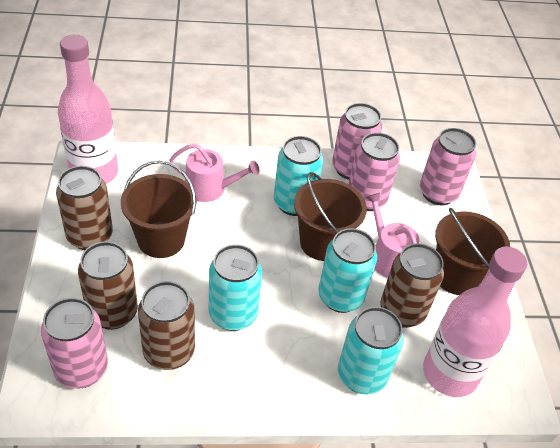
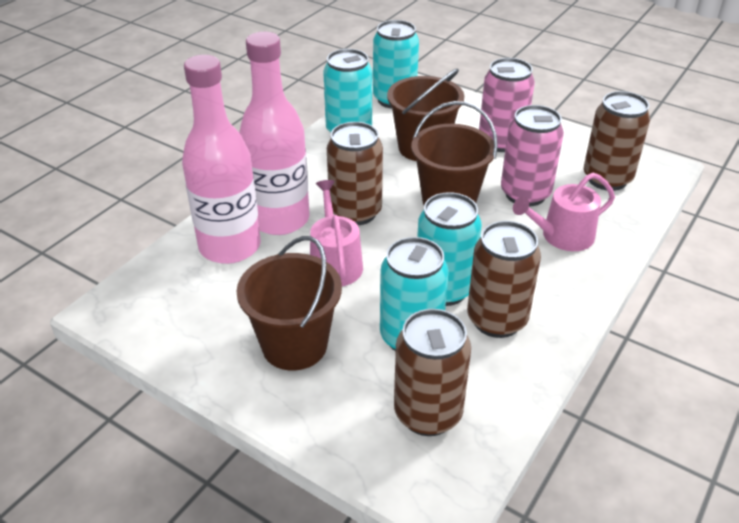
pink can: [41,298,108,389] [332,103,382,180] [348,133,400,211] [420,128,476,205] = 4 -> [479,58,535,152] [501,105,564,206] = 2

